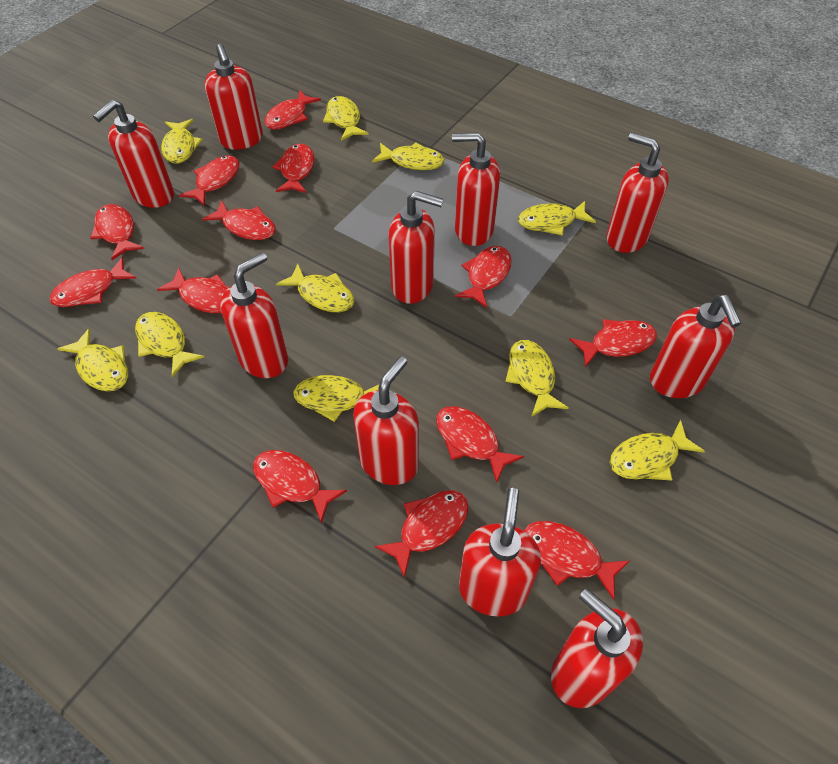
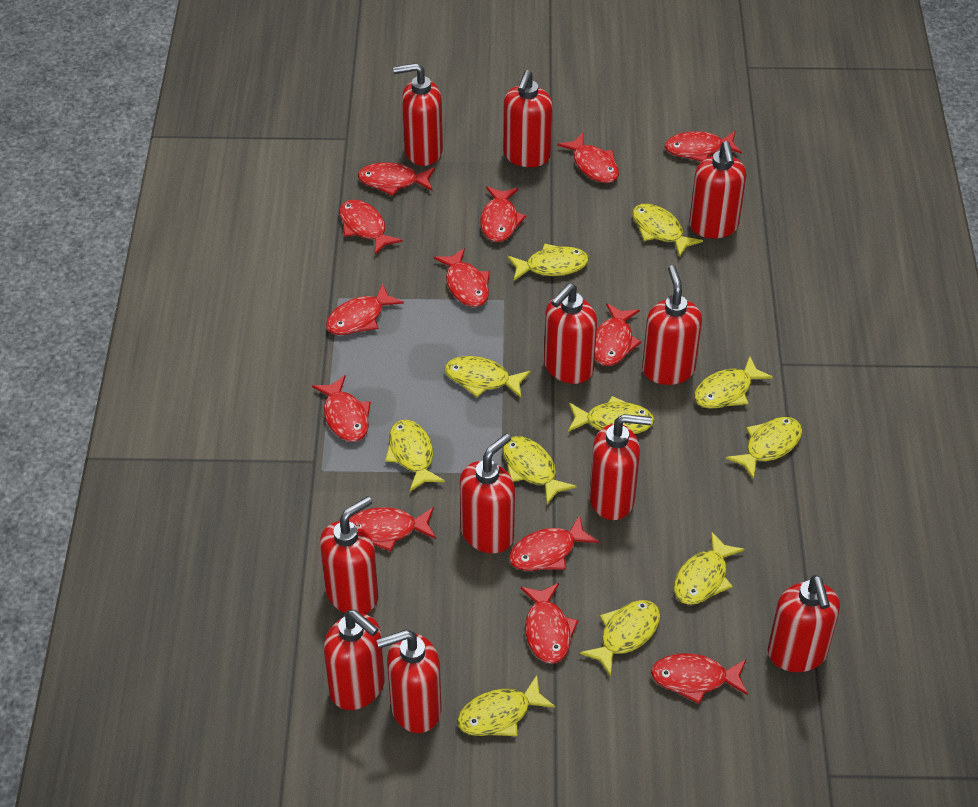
red soap dispenser: [93,100,174,208] [205,44,263,150] [220,252,288,378] [353,356,419,485] [389,191,443,304] [452,132,500,246] [459,488,541,616] [551,588,643,708] [607,132,669,253] [650,295,741,398] = 10 -> [320,496,378,614] [324,610,385,710] [376,630,441,733] [393,63,443,166] [460,434,515,553] [503,70,553,167] [544,283,597,384] [589,414,652,520] [642,265,702,385] [689,141,746,238] [768,575,840,672] = 11
yellow fish: [57,328,128,391] [135,312,204,377] [161,119,203,164] [276,264,354,312] [293,375,379,422] [323,96,369,141] [372,143,445,170] [505,340,568,417] [518,201,596,236] [610,420,705,481] = 10 -> [385,420,445,491] [445,356,531,398] [457,675,555,736] [503,436,576,505] [507,243,589,281] [568,396,655,434] [580,600,660,676] [632,204,703,258] [674,531,745,605] [694,356,773,409] [726,417,802,480] = 11

